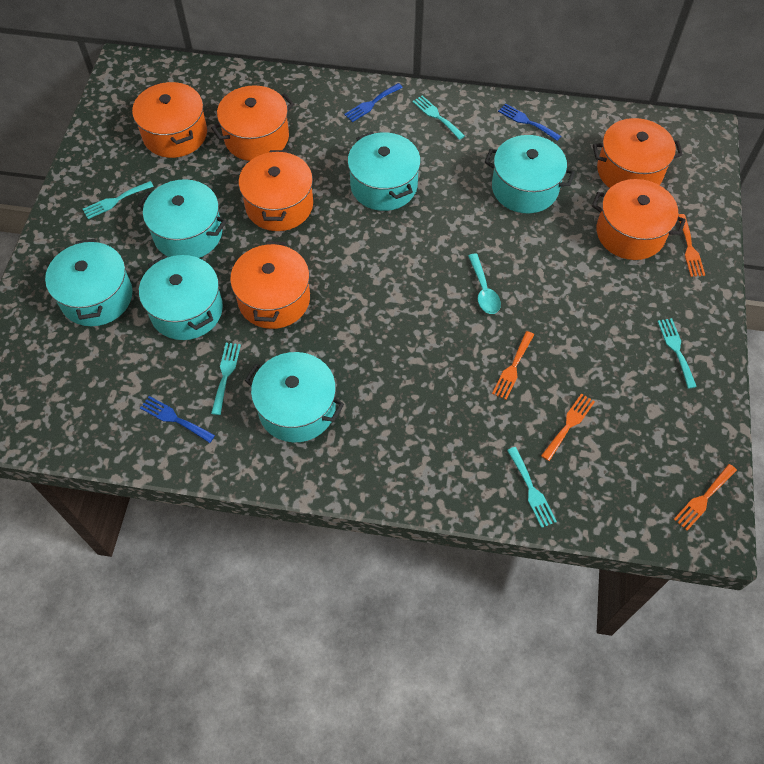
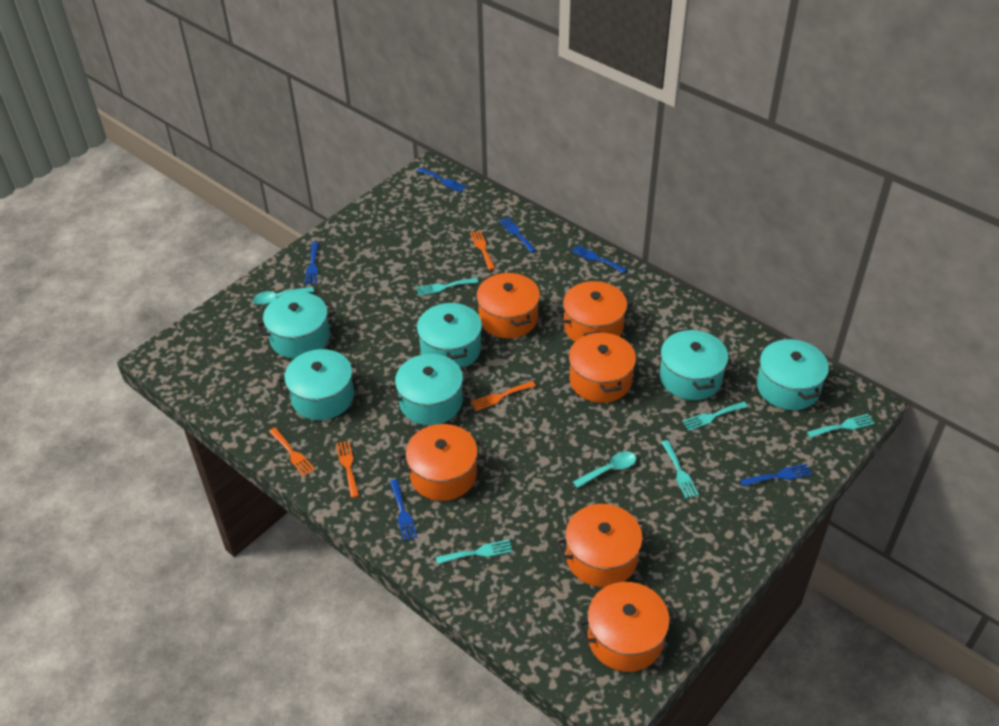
blue fork: [140,396,215,443] [344,83,403,122] [498,103,561,141] = 3 -> [305,242,319,284] [390,479,417,541] [417,167,467,192] [499,217,536,253] [571,245,627,273] [740,464,812,487] = 6
turquoise spoon: [468,253,501,314] = 1 -> [253,287,314,305] [573,451,636,488] = 2

